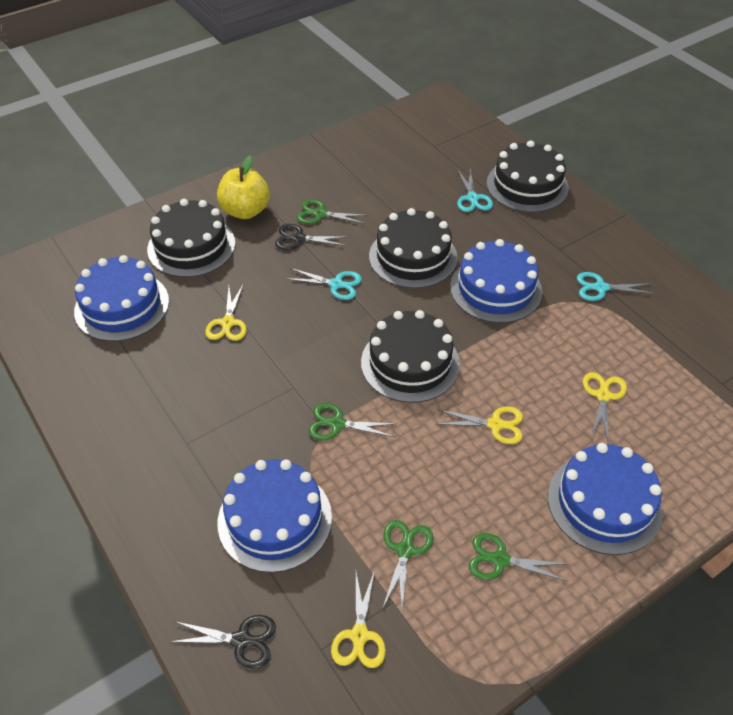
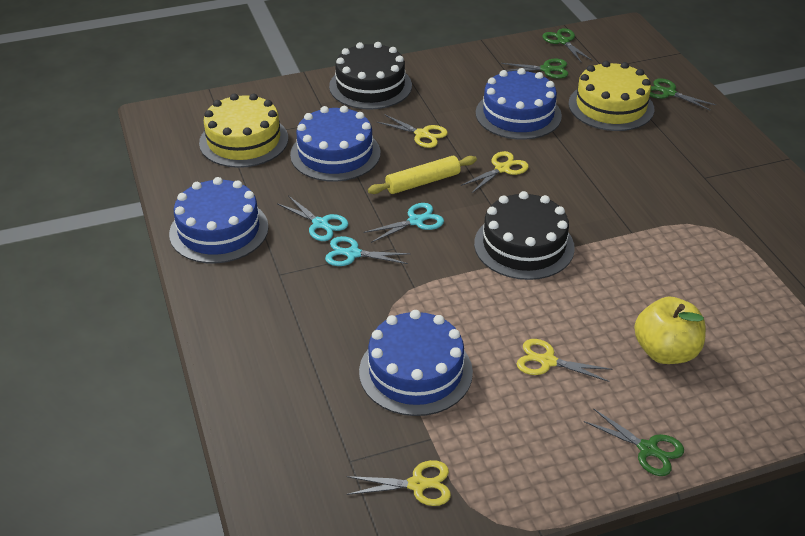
black cake: [147,199,235,277] [361,310,460,403] [369,208,457,289] [487,140,569,212] = 4 -> [329,42,412,109] [474,191,575,280] = 2
black scissors: [169,615,276,669] [275,224,347,250] = 2 -> none = 0
yellow cake: none = 0 -> [199,93,288,168] [568,61,654,131] = 2
yellow rolling pin: none = 0 -> [368,156,477,194] = 1

